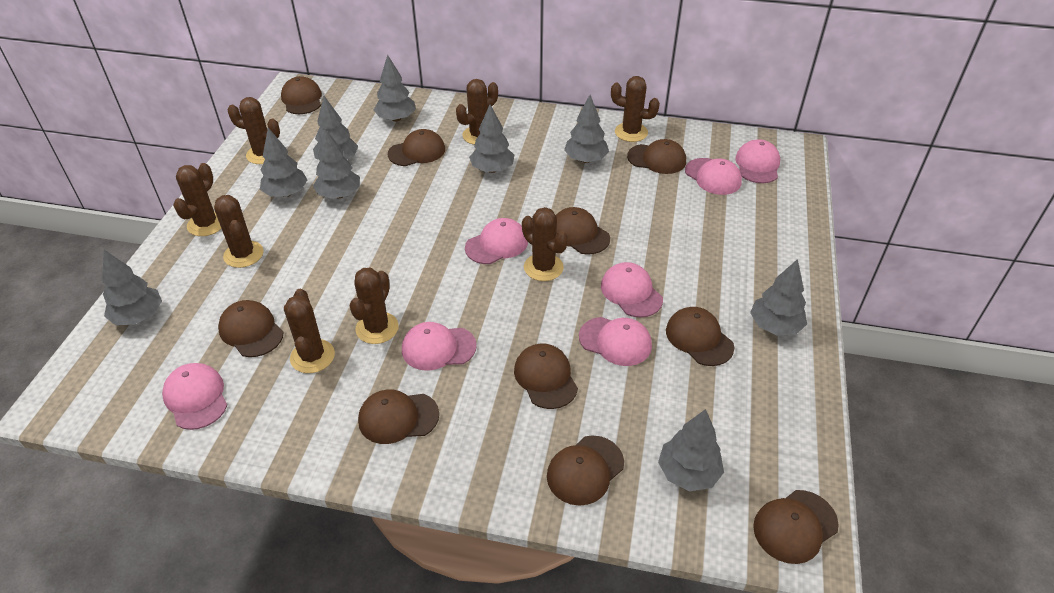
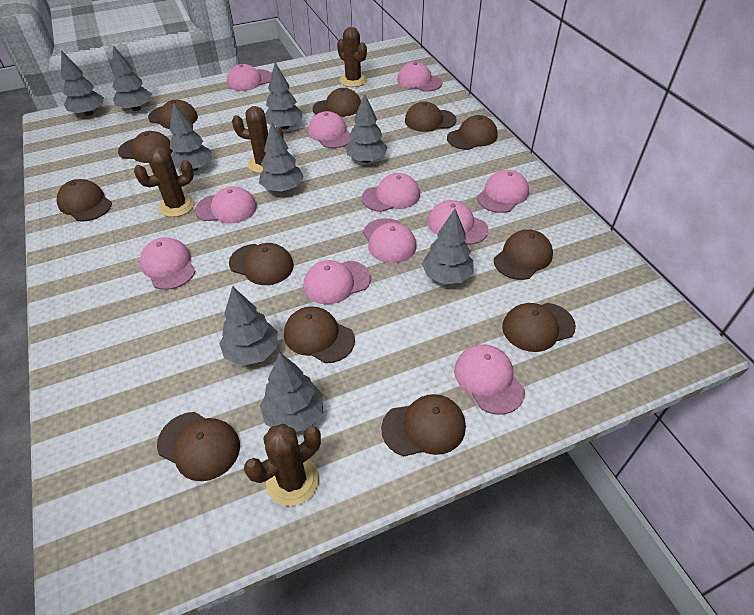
brown cactus: [173,163,221,236] [214,195,264,268] [228,97,280,164] [284,289,335,373] [350,267,399,344] [456,79,498,145] [522,207,568,281] [611,76,660,142] = 8 -> [134,147,194,217] [232,106,284,173] [244,423,321,506] [337,27,367,87] = 4
brown cap: [218,300,284,357] [281,76,322,114] [358,389,439,444] [388,129,445,166] [514,344,578,409] [547,436,624,506] [556,207,610,255] [627,139,686,174] [666,307,734,366] [753,490,839,564] = 10 -> [57,179,112,222] [118,131,173,163] [148,100,198,129] [157,412,240,481] [229,243,294,285] [284,306,355,363] [312,88,361,117] [381,394,466,456] [405,102,456,132] [447,115,498,150] [494,229,553,280] [502,303,576,352] = 12
pink cap: [162,363,227,430] [402,322,477,371] [465,218,528,264] [579,317,652,366] [601,262,663,318] [685,158,742,195] [735,139,780,183] = 7 -> [140,237,195,290] [195,186,257,223] [227,64,272,91] [303,260,371,304] [308,111,352,148] [362,173,420,212] [363,218,416,263] [397,62,443,92] [428,200,489,245] [454,344,525,415] [477,170,529,213] = 11

